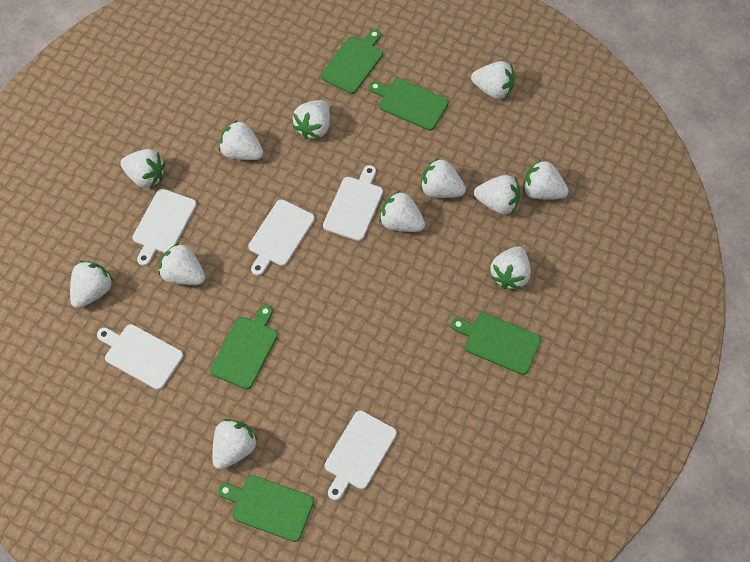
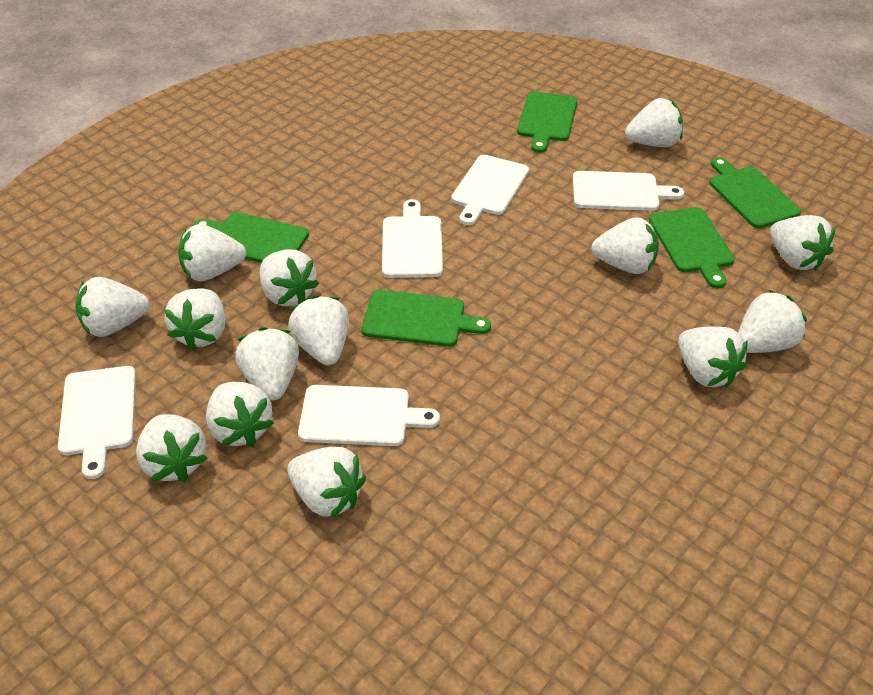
white strawberry: [70,261,114,308] [120,149,165,188] [158,243,205,285] [212,419,258,470] [219,120,263,160] [292,100,330,139] [379,190,425,232] [420,158,466,198] [471,61,515,99] [474,175,520,215] [490,246,531,289] [523,159,569,200] = 12 -> [75,277,150,337] [136,414,208,482] [164,288,226,350] [178,224,246,281] [206,382,274,447] [235,327,299,401] [260,249,319,306] [288,295,349,365] [288,447,366,519] [591,217,659,274] [625,98,683,147] [678,326,748,388] [738,290,807,353] [770,215,835,270] = 14

